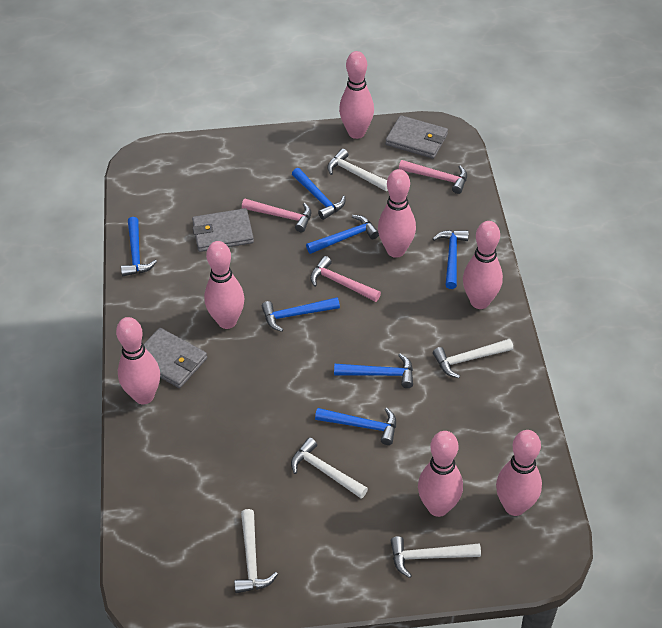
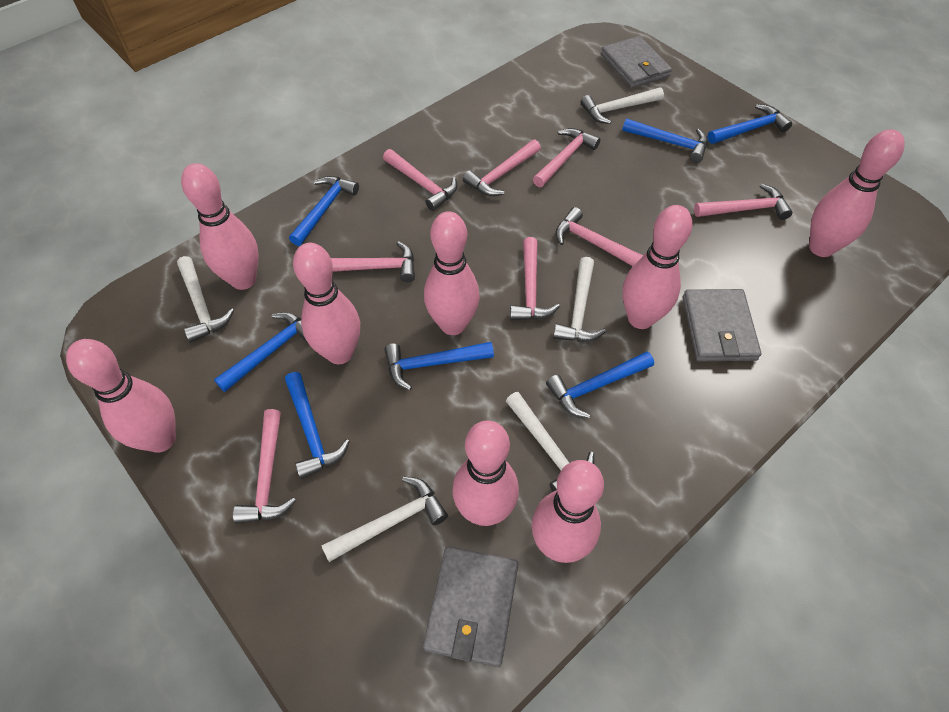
pink bowling pin: [116,317,160,404] [204,241,245,329] [339,51,374,139] [378,169,416,258] [418,431,463,517] [463,221,503,309] [496,430,542,516] = 7 -> [66,339,176,453] [181,163,259,290] [293,243,360,364] [424,211,480,335] [452,420,519,526] [531,460,604,563] [623,205,692,329] [809,129,905,257] = 8
pink hammer: [242,199,311,232] [310,256,381,302] [399,160,467,194] = 3 -> [233,409,296,524] [331,241,415,282] [383,149,457,211] [463,139,541,196] [510,237,560,320] [533,128,600,187] [555,207,643,266] [694,184,792,220] = 8

